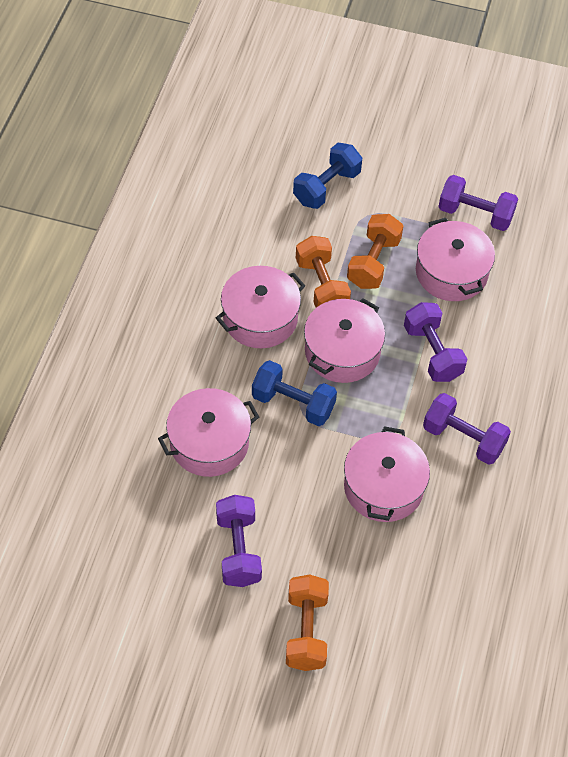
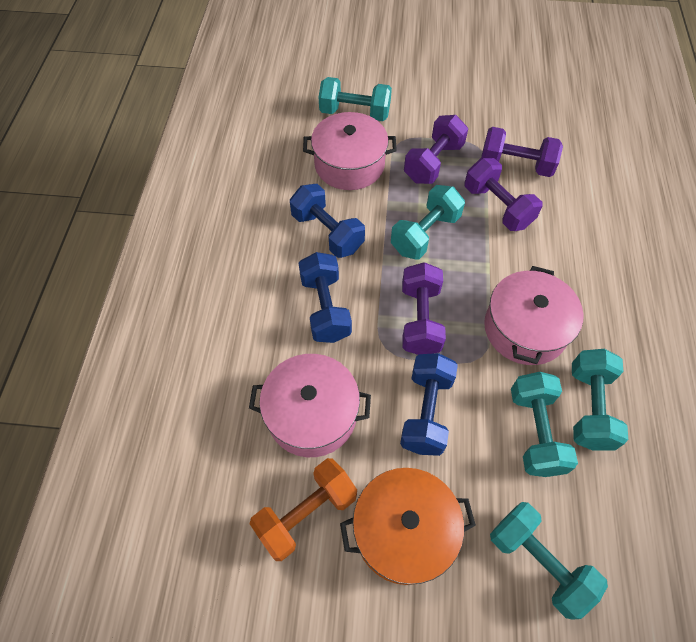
blue dumbbell: [252,360,337,426] [293,143,362,209] = 2 -> [290,184,365,258] [299,252,352,343] [400,353,458,456] = 3
orange dumbbell: [286,574,329,671] [296,236,351,308] [347,214,403,289] = 3 -> [250,458,357,561] = 1
orange pot: none = 0 -> [340,468,476,585] = 1
pink pot: [158,388,259,477] [216,266,305,348] [304,298,385,383] [344,426,430,522] [416,218,495,301] = 5 -> [249,354,371,457] [303,112,397,190] [484,266,583,365] = 3
turquoise dumbbell: none = 0 -> [319,77,392,121] [391,185,465,259] [490,502,608,620] [511,372,578,477] [572,349,628,451] = 5

